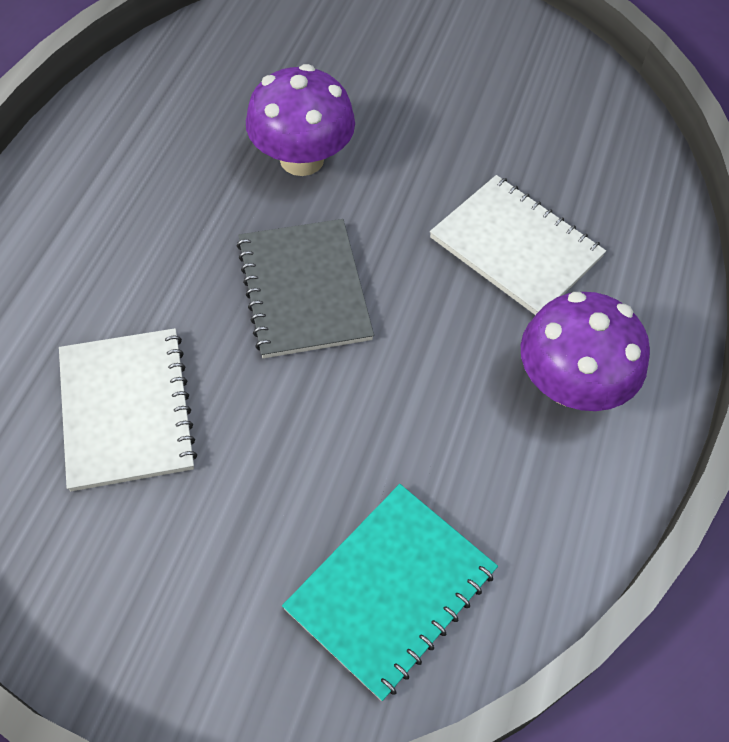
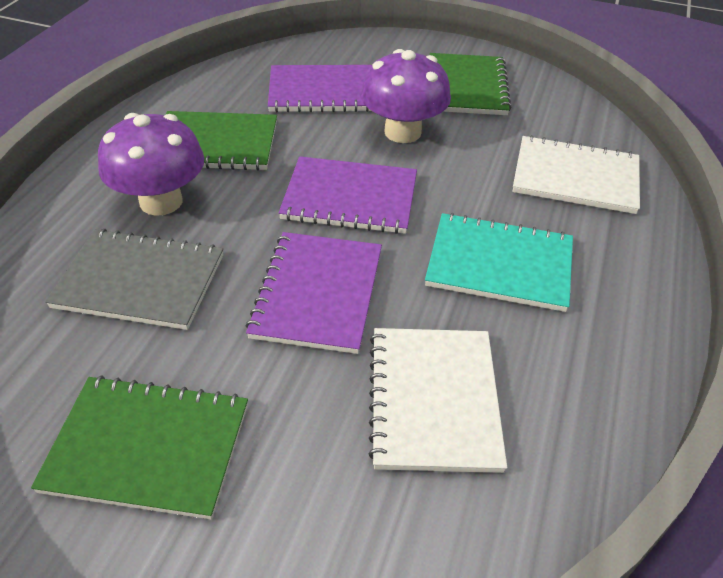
green notebook: none = 0 -> [31,375,248,520] [166,111,277,170] [430,53,512,115] = 3
purple notebook: none = 0 -> [246,232,382,354] [268,65,371,112] [279,156,417,234] = 3

